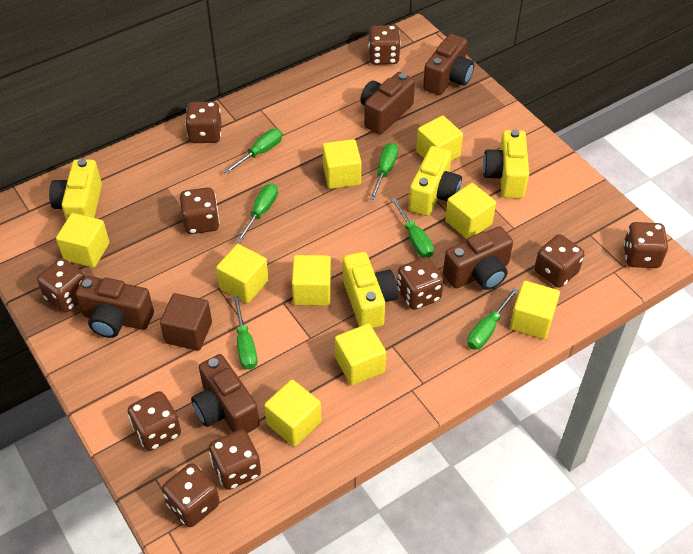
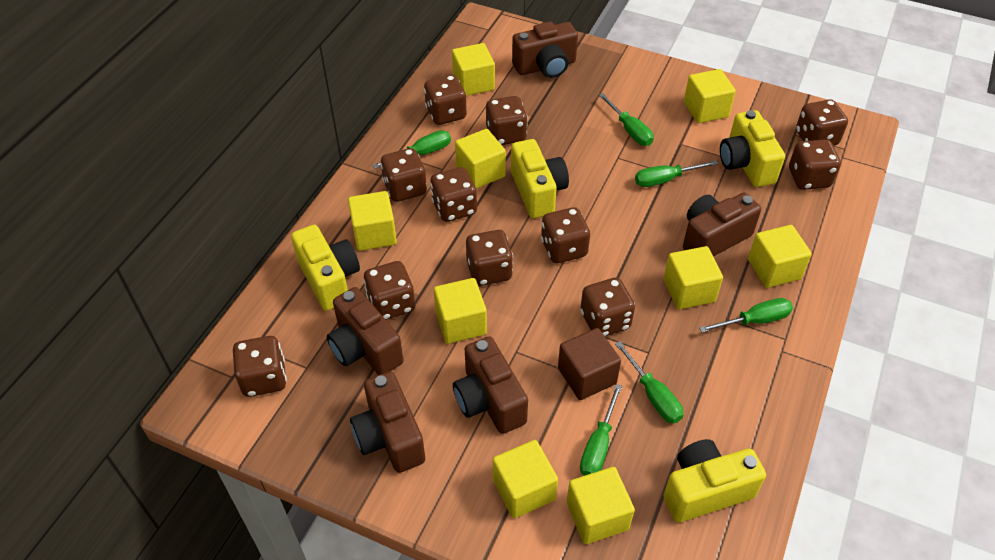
brown dice: [37,258,85,312] [128,391,181,451] [162,463,220,527] [180,187,220,234] [185,102,222,143] [209,429,261,490] [368,25,401,65] [397,257,444,310] [534,234,584,288] [623,222,668,268] = 10 -> [233,336,287,397] [363,261,415,320] [380,148,427,202] [424,75,467,125] [430,167,477,222] [466,230,513,286] [486,96,528,145] [541,207,590,263] [580,278,635,336] [789,140,841,190] [796,100,848,146] = 11

